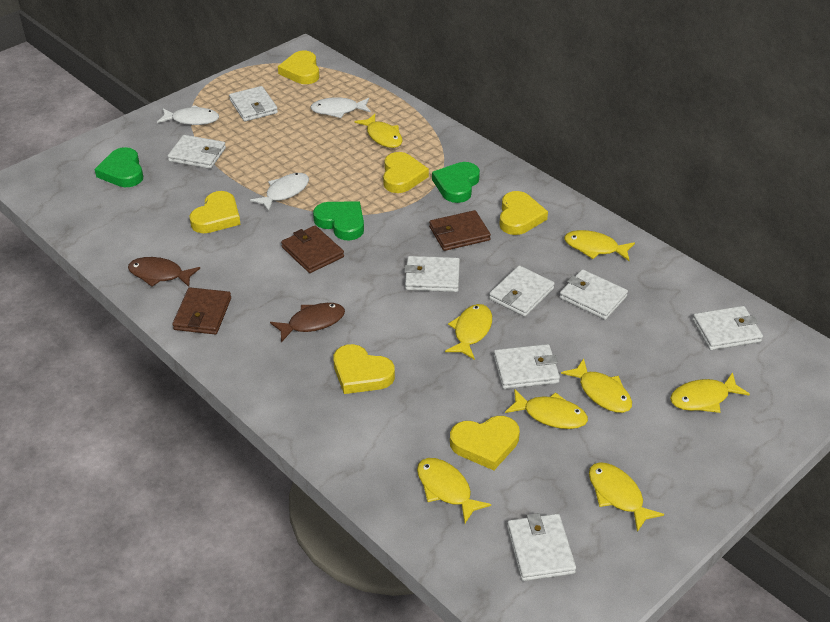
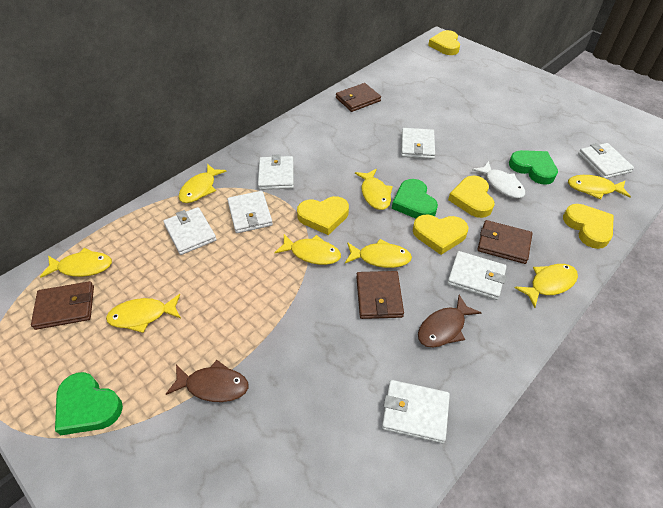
brown wallet: [172,287,231,334] [281,226,344,273] [429,210,491,251] = 3 -> [31,281,94,330] [336,83,381,112] [356,271,404,319] [477,220,532,264] = 4
white fish: [157,105,219,125] [250,173,309,212] [310,97,371,118] = 3 -> [472,161,525,198] = 1
white wallet: [168,135,226,169] [229,86,278,122] [404,256,460,292] [489,265,555,317] [494,344,560,389] [507,513,576,581] [559,269,628,320] [692,306,763,350] = 8 -> [163,207,217,255] [227,191,273,233] [258,154,294,190] [382,380,450,443] [401,128,435,159] [447,251,507,300] [578,143,634,178] = 7
yellow heart: [190,191,241,233] [278,51,319,84] [333,344,395,394] [383,152,429,193] [450,416,520,470] [499,191,548,235] = 6 -> [297,196,349,235] [413,214,469,255] [428,30,460,55] [448,176,494,218] [563,204,614,249] = 5

